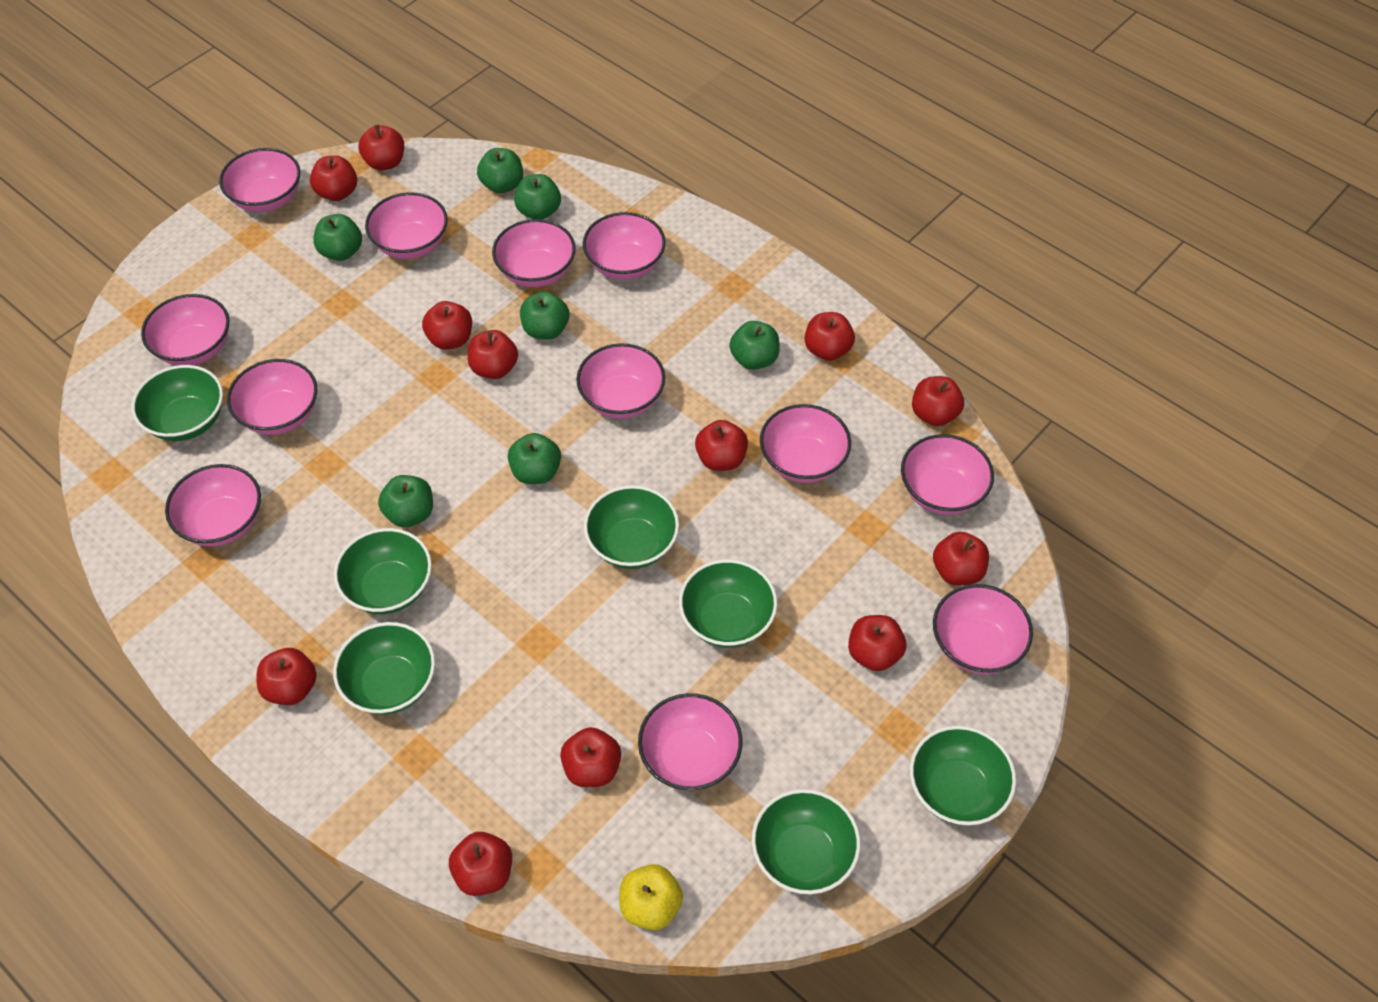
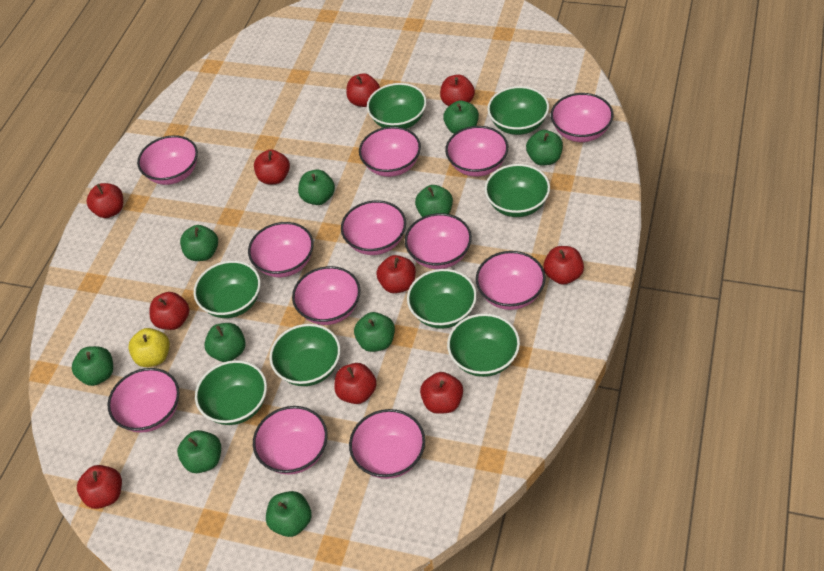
green apple: [313,214,362,261] [378,475,433,527] [477,148,523,193] [508,433,561,484] [514,174,561,220] [520,291,569,340] [729,321,780,370] = 7 -> [72,346,113,386] [177,430,221,473] [180,225,218,261] [204,323,246,362] [266,491,312,537] [298,170,335,205] [354,312,395,352] [415,185,453,217] [443,100,479,134] [526,130,563,166] = 10
green bowl: [132,365,223,441] [333,622,435,715] [334,528,432,614] [584,485,679,569] [679,559,777,648] [752,789,861,894] [910,725,1016,826] = 7 -> [194,261,261,318] [195,360,267,425] [269,324,341,386] [367,83,427,129] [407,269,477,329] [447,313,520,377] [485,164,550,217] [488,86,549,135] = 8
red apple: [257,648,317,705] [310,155,357,201] [358,125,404,171] [422,301,472,350] [449,832,512,896] [468,330,518,379] [560,727,621,787] [695,420,748,471] [805,312,855,361] [848,615,906,671] [912,376,964,426] [933,532,989,585] = 12 -> [77,465,122,509] [86,183,123,218] [150,292,189,330] [254,149,290,184] [334,363,377,404] [346,73,380,107] [376,255,416,293] [420,372,463,414] [440,75,475,106] [543,246,584,285] = 10

